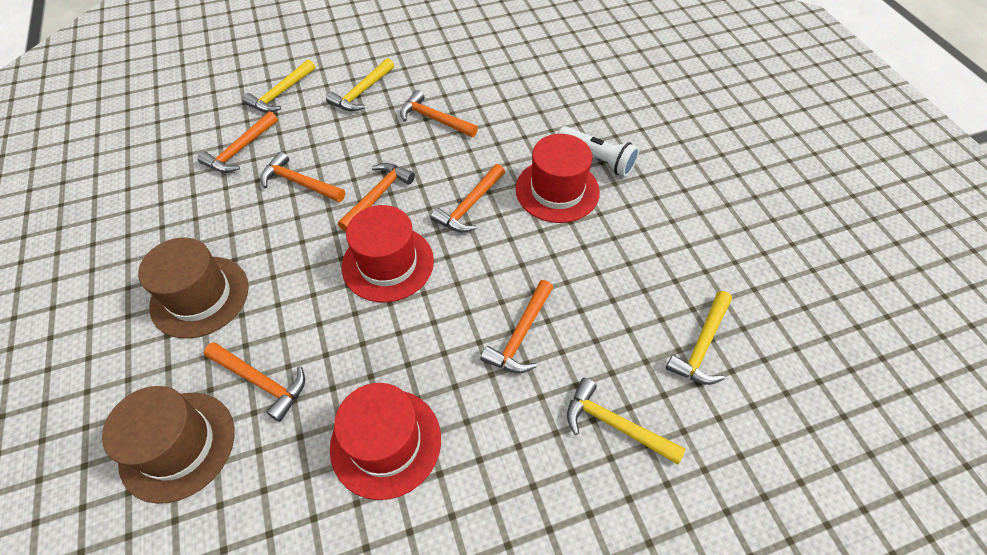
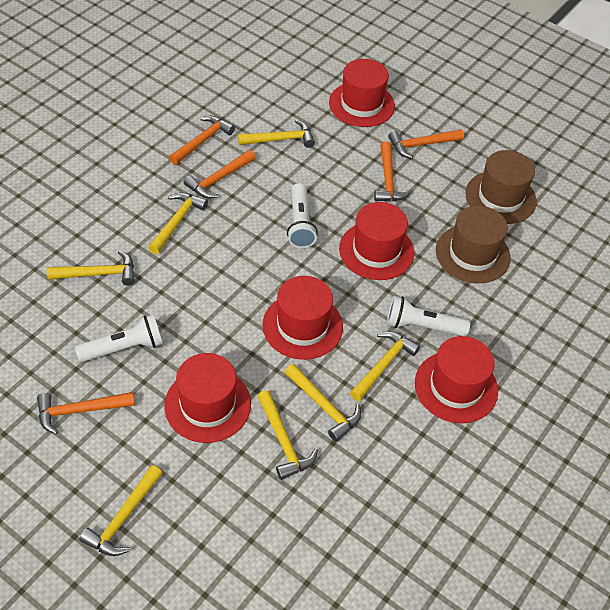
orange hammer: [197,111,278,173] [204,342,305,422] [260,152,345,202] [338,163,415,232] [400,90,478,137] [431,164,505,232] [481,280,553,373] = 7 -> [37,392,135,435] [169,116,235,165] [183,150,256,198] [374,142,412,202] [388,129,464,159] = 5
red hat: [330,383,441,500] [342,205,434,302] [515,134,600,223] = 3 -> [164,353,251,443] [262,276,343,360] [329,59,395,127] [339,202,414,280] [415,336,498,423] = 5
white flashlight: [558,126,639,177] = 1 -> [75,314,163,362] [287,183,318,248] [387,296,470,336] = 3
yellow hammer: [242,59,315,113] [326,58,394,111] [567,378,685,464] [666,291,732,385] = 4 -> [47,250,135,286] [79,465,163,556] [148,192,208,254] [238,120,315,148] [257,390,318,480] [285,364,361,442] [350,331,420,401] = 7

